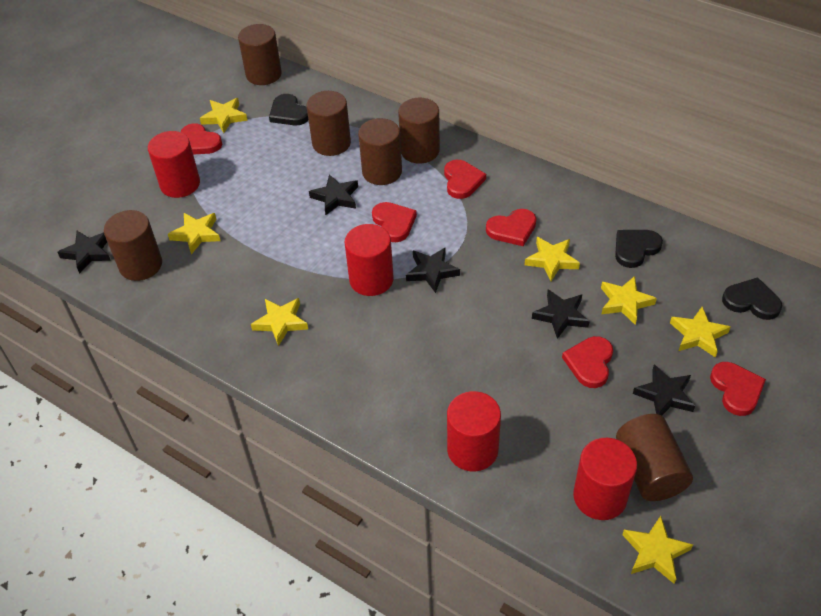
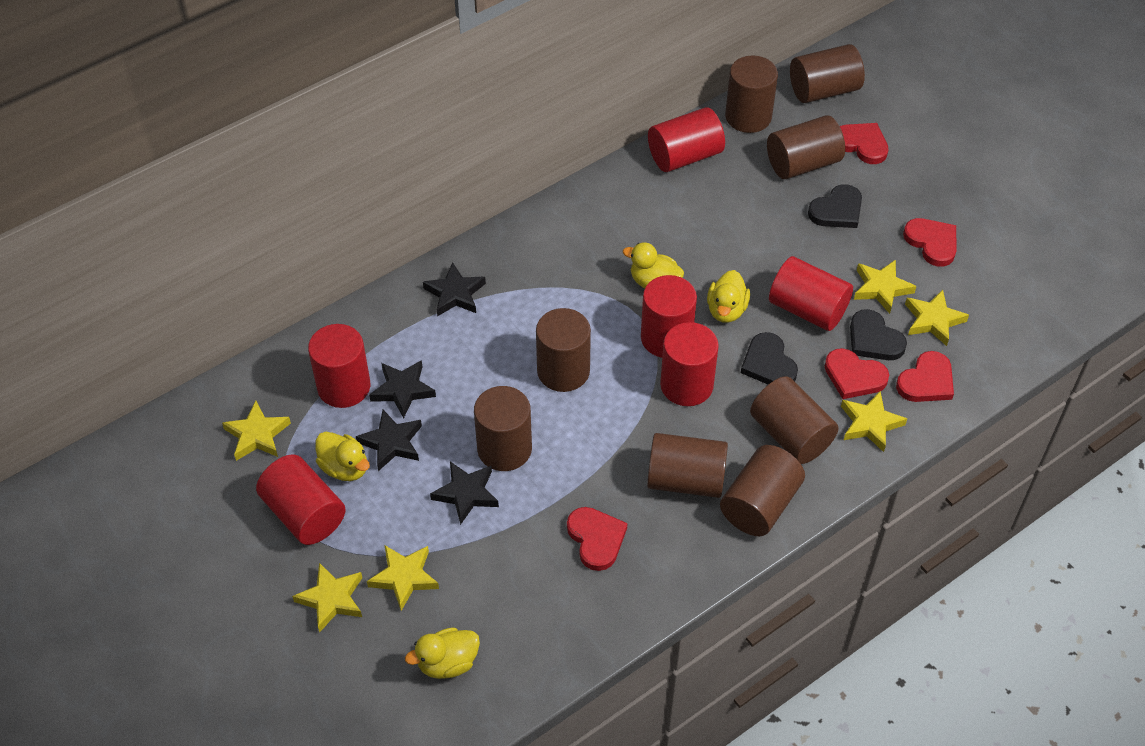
black star: [58,231,111,274] [309,174,358,215] [406,247,460,293] [532,290,590,339] [633,364,695,416] = 5 -> [356,410,422,471] [369,360,436,418] [423,262,486,316] [430,461,499,525] = 4
brown cylinder: [104,210,162,281] [238,24,282,85] [307,91,351,156] [358,118,402,185] [398,98,440,164] [616,414,693,501] = 6 -> [474,386,532,471] [536,308,591,392] [647,433,728,498] [720,445,805,536] [725,56,778,133] [750,376,838,464] [767,115,845,179] [790,44,865,103] = 8
red cylinder: [148,131,200,198] [345,224,393,296] [447,391,501,471] [573,438,637,520] = 4 -> [256,454,346,545] [308,324,370,408] [641,275,697,358] [648,107,725,172] [660,322,719,406] [769,256,853,331] = 6
red heart: [181,123,222,155] [372,202,417,242] [444,160,486,199] [486,209,536,246] [562,336,613,388] [710,362,766,416] = 6 -> [567,507,628,571] [825,348,889,399] [840,123,889,164] [896,351,954,402] [903,218,956,267] = 5
yellow duck: none = 0 -> [315,432,370,481] [405,627,480,679] [623,242,684,288] [707,270,750,323] = 4
yellow star: [168,213,220,254] [200,98,248,133] [251,298,308,346] [525,237,580,281] [601,276,657,325] [622,516,693,584] [670,307,731,358] = 7 -> [222,401,291,461] [292,563,362,633] [367,545,439,611] [841,391,907,452] [854,260,917,314] [905,290,969,346] = 6

